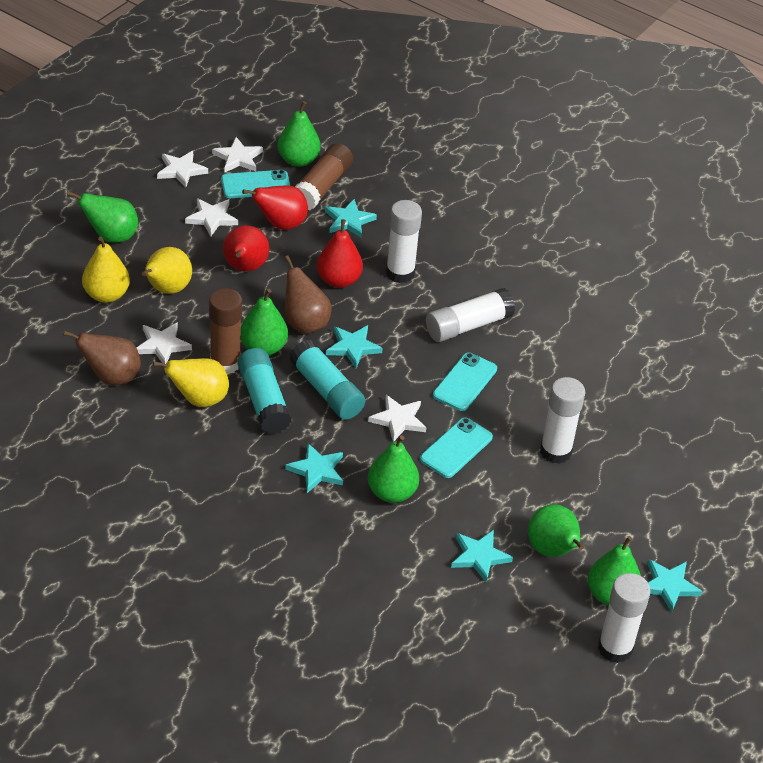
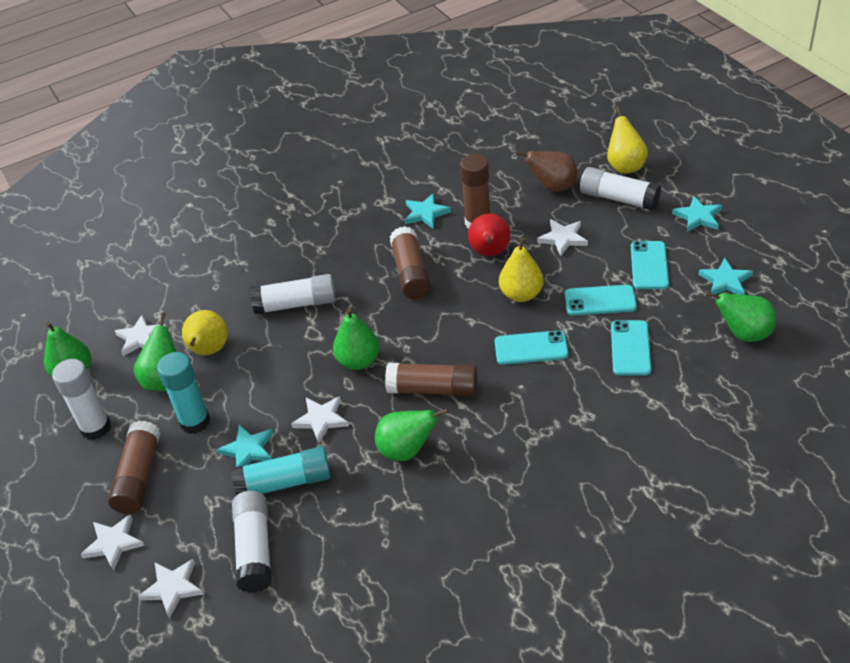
brown glue stick: [209,288,242,374] [295,143,353,210] = 2 -> [108,421,161,514] [385,363,477,397] [390,226,431,299] [460,154,490,228] = 4
brown pear: [64,331,141,385] [284,255,332,334] = 2 -> [515,151,577,192] = 1
green pear: [67,191,138,243] [241,289,288,355] [277,101,321,167] [368,435,419,503] [528,504,584,557] [588,536,641,606] = 6 -> [44,322,91,377] [134,312,176,391] [333,308,380,370] [375,409,448,461] [705,292,776,342] = 5
red pear: [223,225,269,272] [242,185,308,230] [317,219,363,288] = 3 -> [468,213,511,256] = 1
turquoise phone: [221,170,290,198] [420,418,493,478] [433,353,497,411] = 3 -> [495,330,568,365] [565,285,637,316] [611,320,651,376] [631,241,669,289] = 4
turquoise star: [285,443,343,493] [325,199,377,238] [326,325,383,368] [451,530,513,582] [647,559,702,612] = 5 -> [217,425,273,467] [405,193,451,228] [672,196,722,232] [698,258,753,295] = 4

